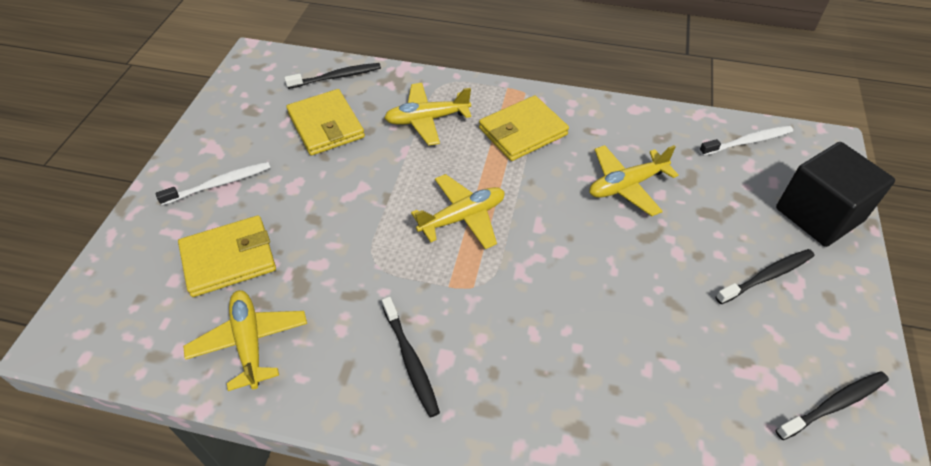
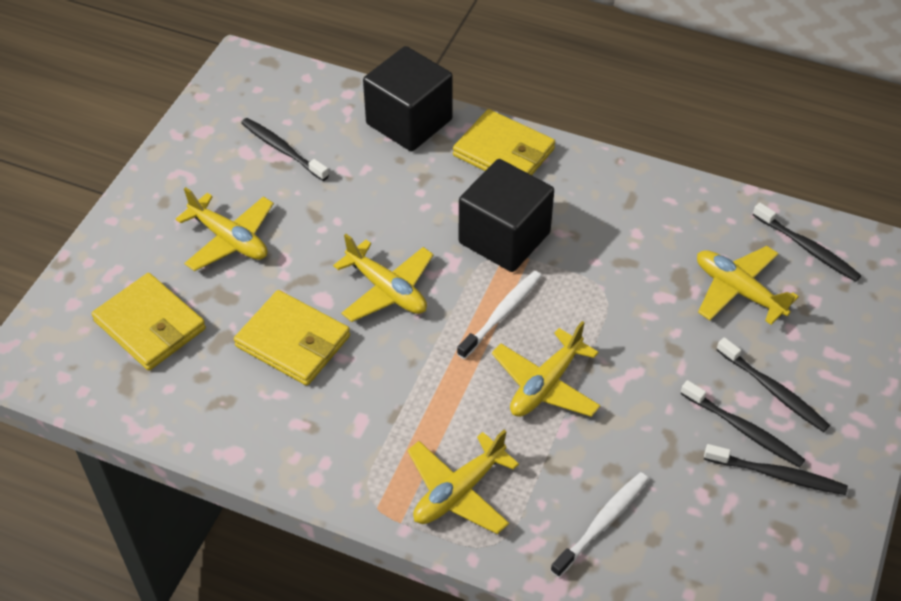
black cube: [776,142,895,247] = 1 -> [363,46,453,151] [459,159,554,272] = 2
black toothbrush: [284,63,381,89] [382,297,440,418] [715,249,815,304] [776,371,889,440] = 4 -> [241,118,329,181] [680,380,805,467] [704,444,848,495] [716,337,830,432] [753,203,861,282] = 5
yellow plane: [183,290,307,391] [384,83,471,146] [411,174,505,249] [589,145,679,216] = 4 -> [176,187,274,271] [333,234,434,322] [407,430,519,534] [492,321,601,417] [697,246,799,325] = 5

